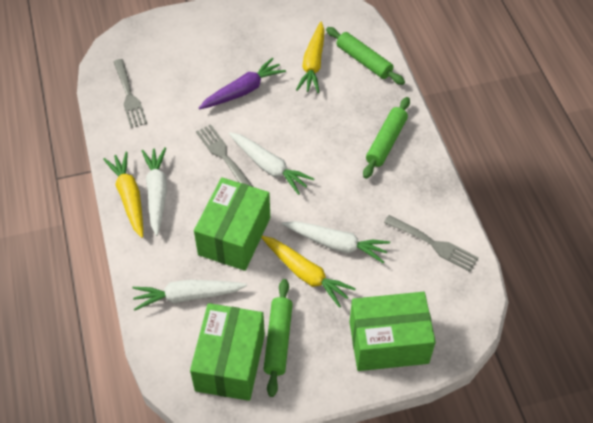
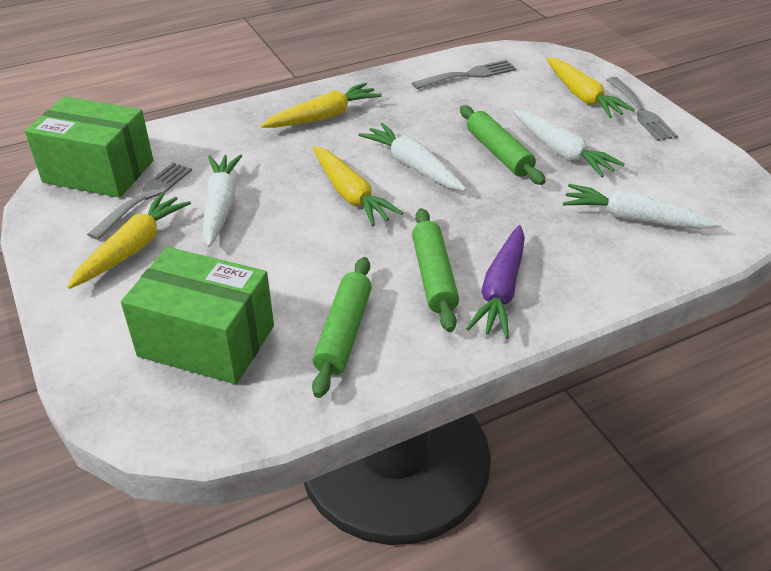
green box: [190,303,265,401] [194,177,270,271] [349,292,436,371] = 3 -> [25,97,153,198] [121,247,274,384] = 2
yellow carrot: [103,152,143,238] [261,236,356,308] [296,22,325,93] = 3 -> [67,192,191,289] [261,83,382,128] [313,146,403,226] [546,57,635,118] = 4

